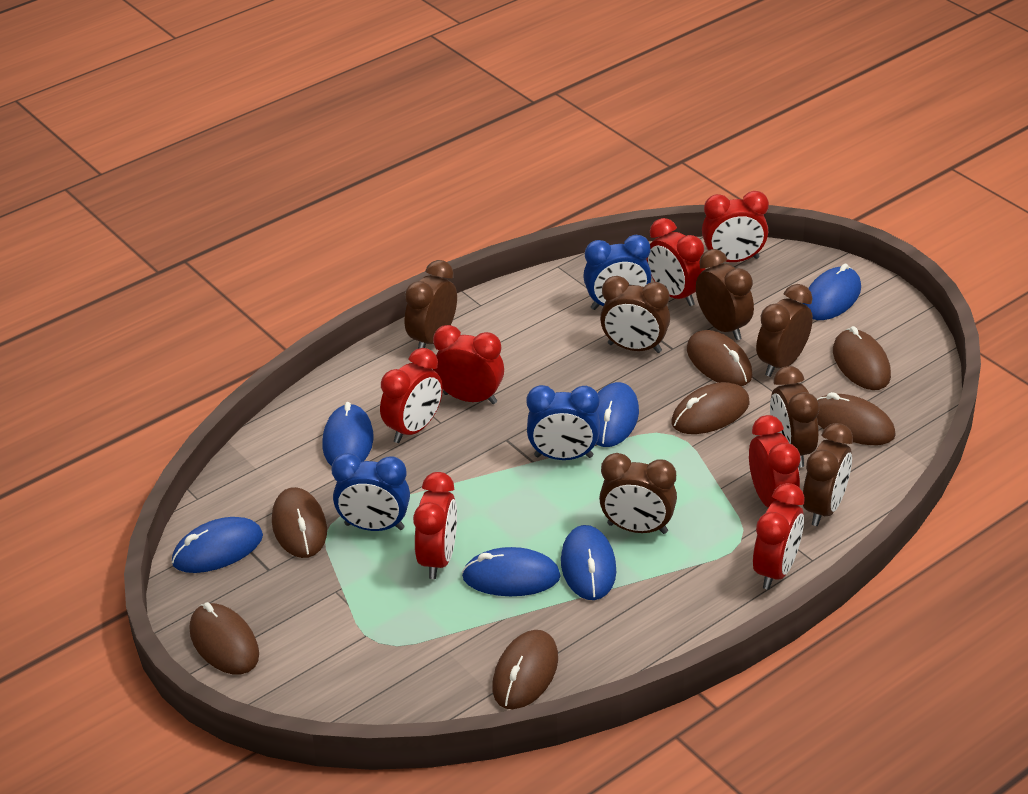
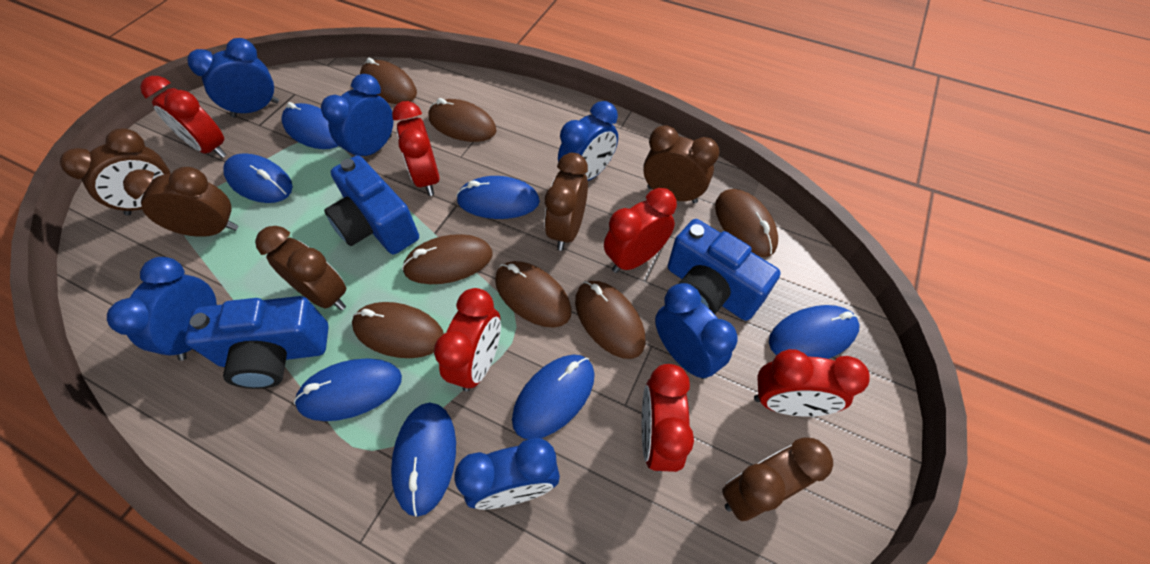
blue camera: none = 0 -> [185,296,329,389] [324,155,419,255] [668,219,781,321] = 3
blue clock: [331,453,410,531] [526,385,600,460] [583,235,652,310] = 3 -> [107,257,217,361] [187,38,279,117] [321,74,394,157] [454,437,560,510] [558,101,618,181] [655,283,738,379] = 6
blue mouse: [172,517,263,573] [322,402,373,466] [462,547,561,596] [561,525,616,600] [596,382,639,447] [803,264,861,320] = 6 -> [223,153,293,203] [281,102,338,149] [294,359,402,421] [391,403,456,517] [456,176,540,219] [512,355,595,439] [769,305,859,359] = 7
brown clock: [405,260,457,349] [599,453,677,534] [600,276,670,353] [696,249,754,340] [756,284,813,377] [770,366,819,468] [803,423,853,526] = 7 -> [60,128,171,216] [123,167,238,237] [255,226,346,310] [545,153,588,251] [643,125,720,204] [722,437,833,521] = 6
red clock: [380,348,443,443] [413,472,457,579] [433,325,504,404] [647,218,706,306] [702,191,769,262] [749,415,801,508] [753,483,805,590] = 7 -> [140,76,226,158] [392,101,440,196] [434,288,501,392] [604,188,677,273] [642,364,694,472] [754,349,870,416] = 6

